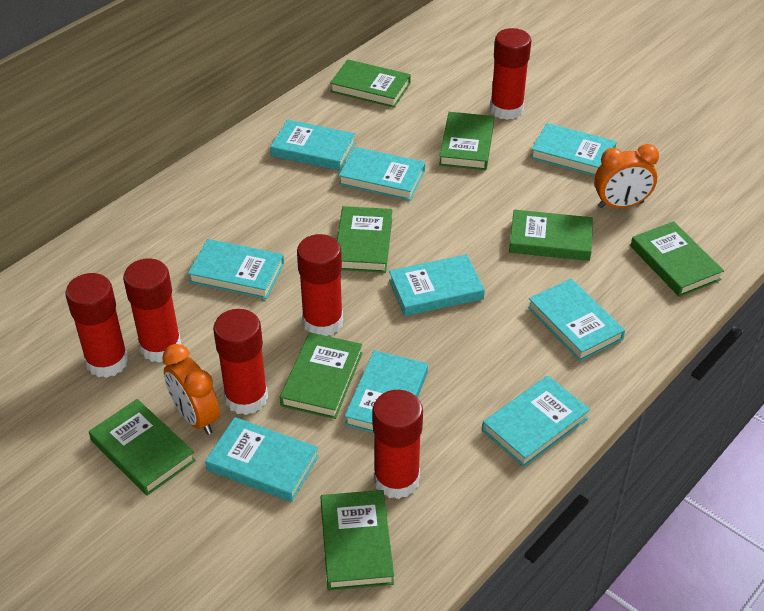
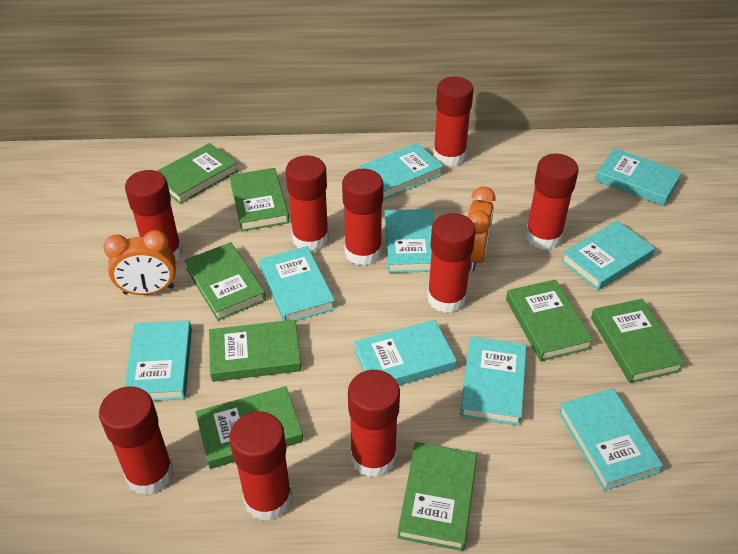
red glue stick: [65,273,128,378] [123,258,181,363] [213,309,268,415] [297,234,343,336] [372,390,423,499] [490,28,531,120] = 6 -> [99,386,173,495] [125,170,182,262] [229,411,292,521] [285,155,329,252] [342,169,384,266] [348,370,400,478] [427,213,476,313] [433,77,474,167] [525,154,578,249] = 9

